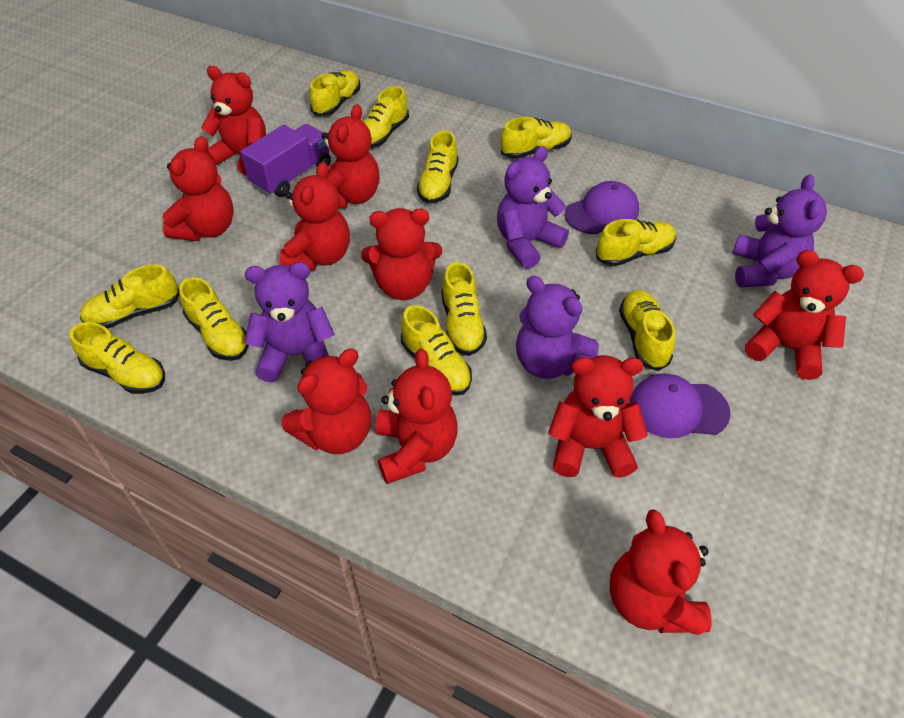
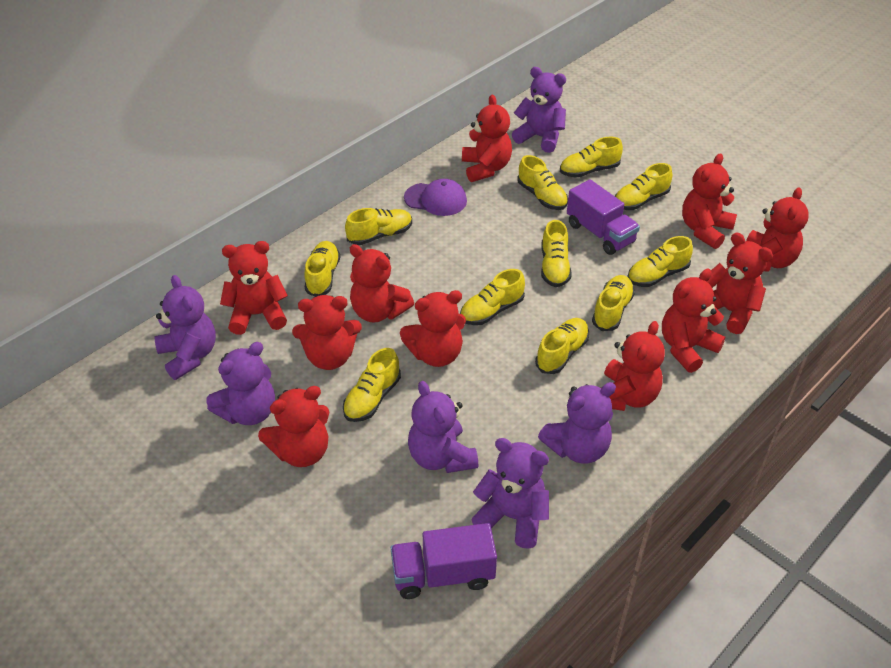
purple cap: [565,181,639,234] [630,374,730,438] = 2 -> [404,179,467,216] = 1
purple teddy bear: [244,262,335,383] [497,146,569,269] [516,276,599,379] [732,174,827,288] = 4 -> [155,275,216,380] [206,342,275,425] [408,381,478,473] [471,438,549,549] [512,67,566,153] [538,382,616,464] = 6
purple truck: [241,124,331,197] = 1 -> [391,523,497,599] [567,180,640,255] = 2
red teddy bear: [163,136,234,241] [201,66,266,175] [280,162,350,271] [282,349,372,454] [322,104,380,208] [361,208,442,300] [375,348,458,484] [548,355,648,478] [610,509,712,635] [745,250,864,380] = 10 -> [220,241,288,335] [258,386,329,467] [292,295,362,370] [350,244,414,323] [400,290,466,367] [462,95,512,182] [604,321,665,411] [662,269,725,373] [682,153,737,249] [707,233,773,334] [746,187,809,272] = 11

